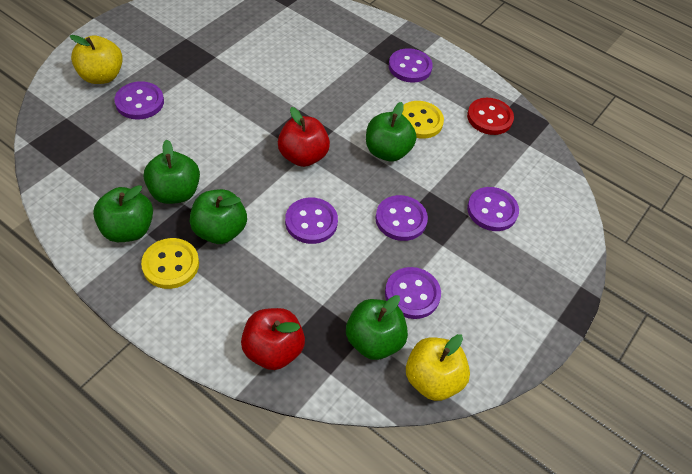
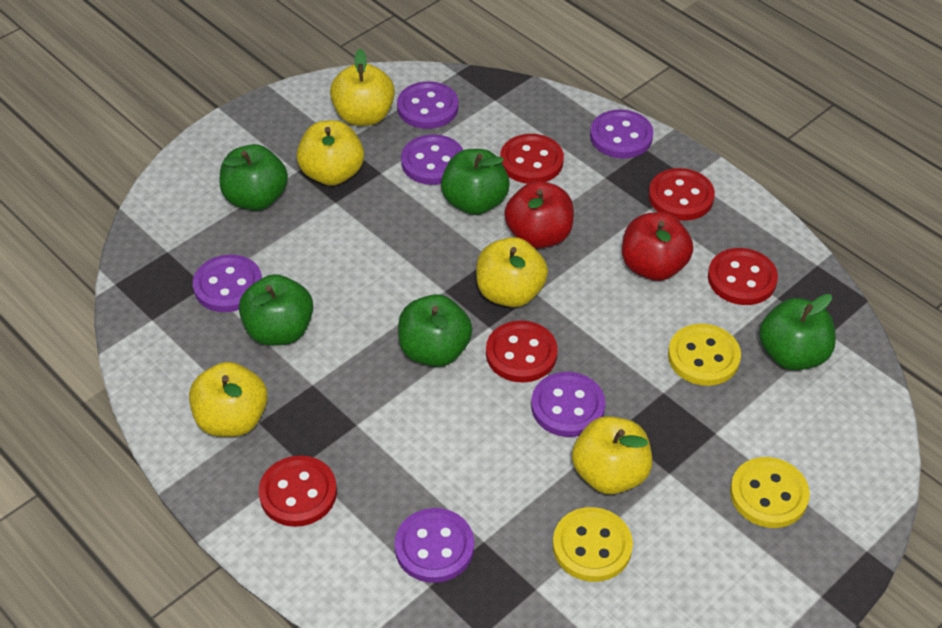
red button: [467,98,514,135] = 1 -> [259,455,337,527] [486,320,558,382] [500,134,564,184] [649,168,715,221] [708,248,778,305] = 5
yellow apple: [70,35,123,84] [406,334,470,401] = 2 -> [189,362,268,437] [297,120,364,186] [330,49,395,126] [476,237,548,307] [572,416,652,494] = 5
yellow button: [141,238,199,289] [402,101,444,139] = 2 -> [553,507,633,582] [668,324,741,386] [730,457,810,528] = 3

